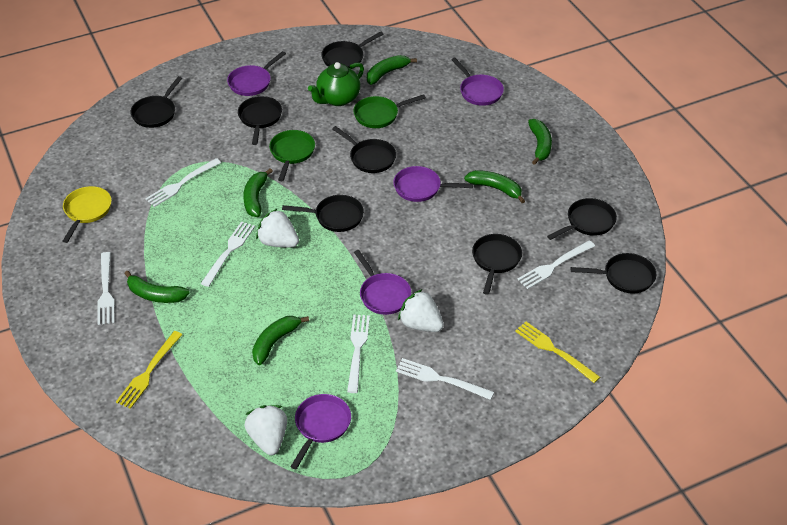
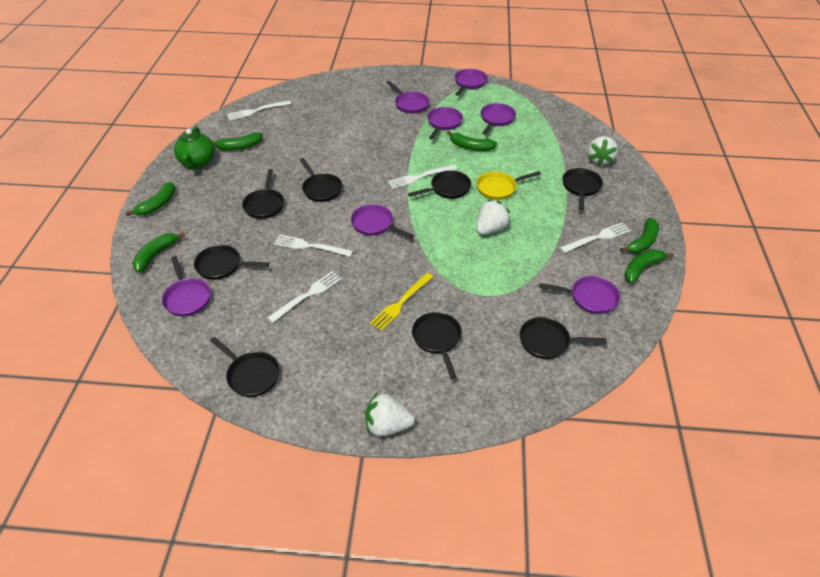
green pan: [269,130,315,181] [353,94,426,128] = 2 -> none = 0
purple pan: [227,51,286,96] [290,394,351,469] [354,250,411,315] [393,166,473,202] [451,58,504,106] = 5 -> [162,256,211,316] [351,204,414,239] [386,81,429,113] [427,107,463,139] [455,69,488,96] [481,103,516,135] [539,276,620,314] = 7
white fork: [97,252,114,325] [145,158,221,207] [201,221,255,287] [347,315,370,393] [396,358,494,400] [517,240,595,289] = 6 -> [227,100,291,120] [267,271,342,323] [274,234,353,257] [388,165,457,189] [560,222,631,253] = 5
yellow fork: [116,331,182,409] [515,322,600,383] = 2 -> [370,273,433,331] = 1

